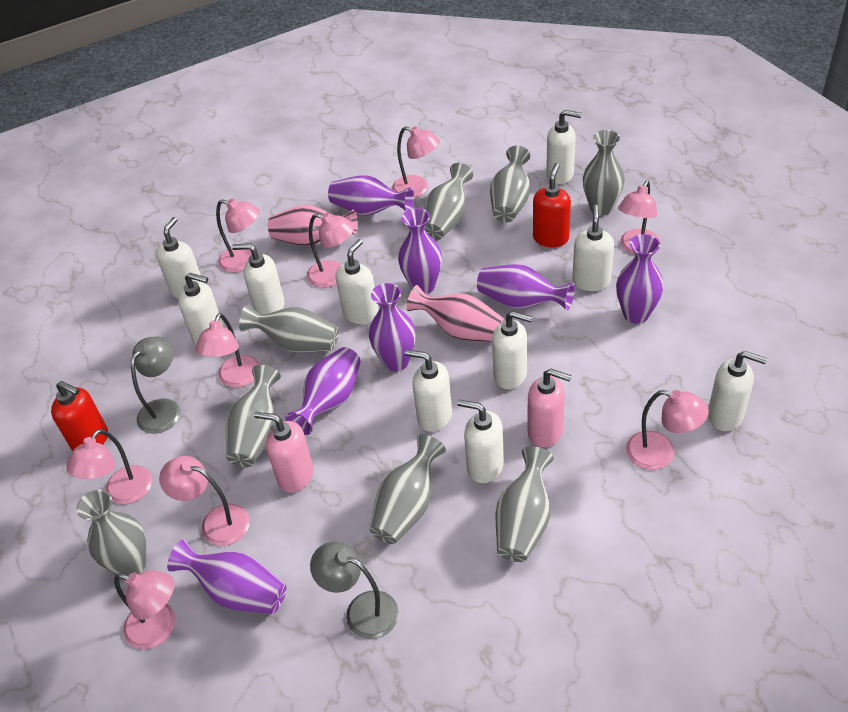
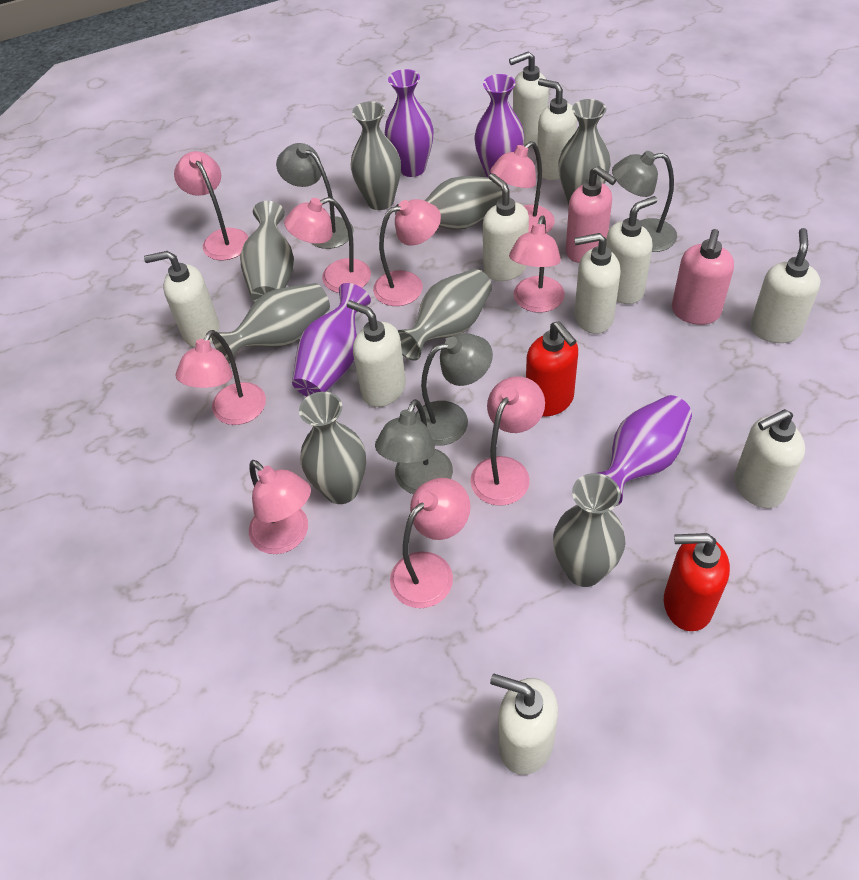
grey lamp: [131,336,180,434] [310,542,399,639] = 2 -> [276,143,354,249] [375,399,453,495] [415,333,493,446] [612,151,677,252] = 4
pink vase: [268,205,358,246] [406,285,505,342] = 2 -> none = 0
purple vase: [167,539,286,614] [286,347,361,435] [328,175,414,216] [369,283,416,371] [398,208,442,294] [477,264,575,310] [616,234,664,324] = 7 -> [292,283,371,396] [385,69,434,177] [474,74,524,177] [598,395,692,506] = 4

